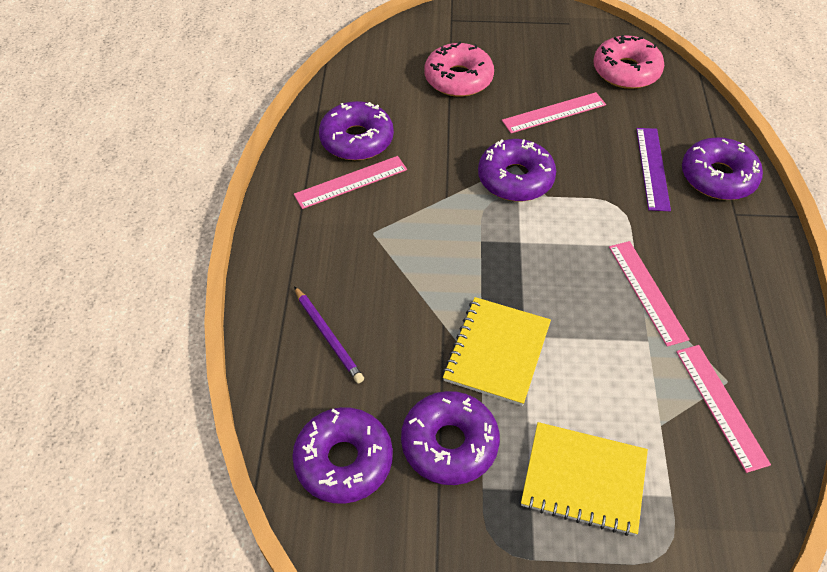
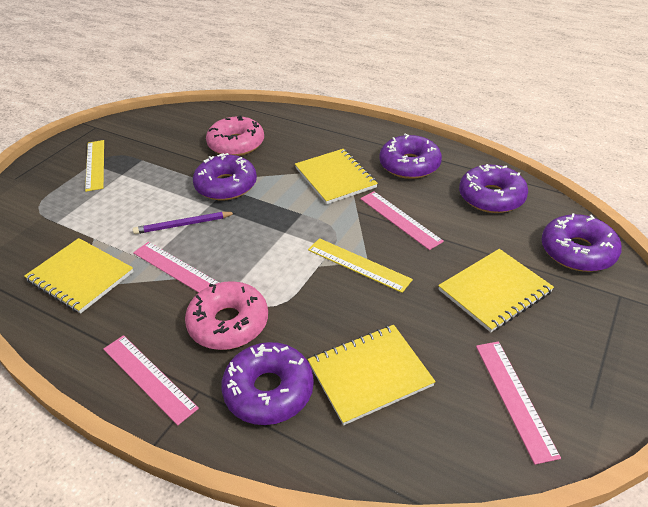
purple ruler: [636,128,671,211] = 1 -> none = 0
yellow notebook: [443,297,551,406] [521,422,648,536] = 2 -> [24,238,134,314] [295,149,378,204] [308,325,436,425] [438,249,554,332] = 4
yellow ruler: none = 0 -> [85,140,104,192] [308,238,413,293] = 2

